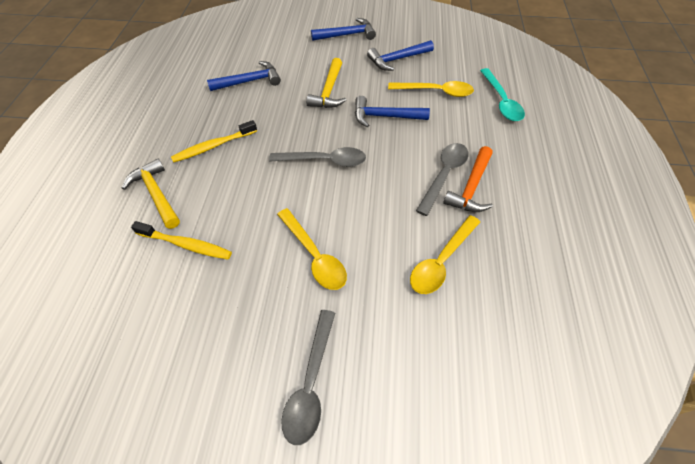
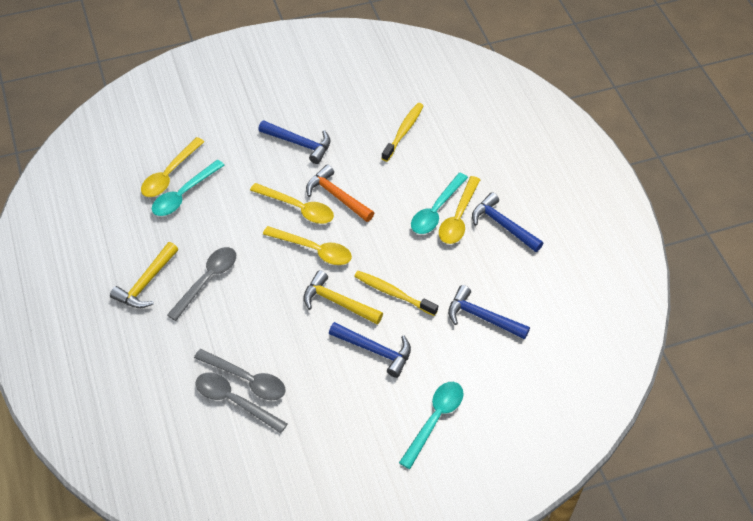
turquoise spoon: [480,68,525,121] = 1 -> [152,160,224,216] [399,382,464,469] [411,173,468,234] = 3
yellow spoon: [277,208,347,290] [388,81,474,97] [410,215,480,294] = 3 -> [141,137,204,197] [250,183,334,224] [263,226,352,265] [439,176,480,244] = 4

